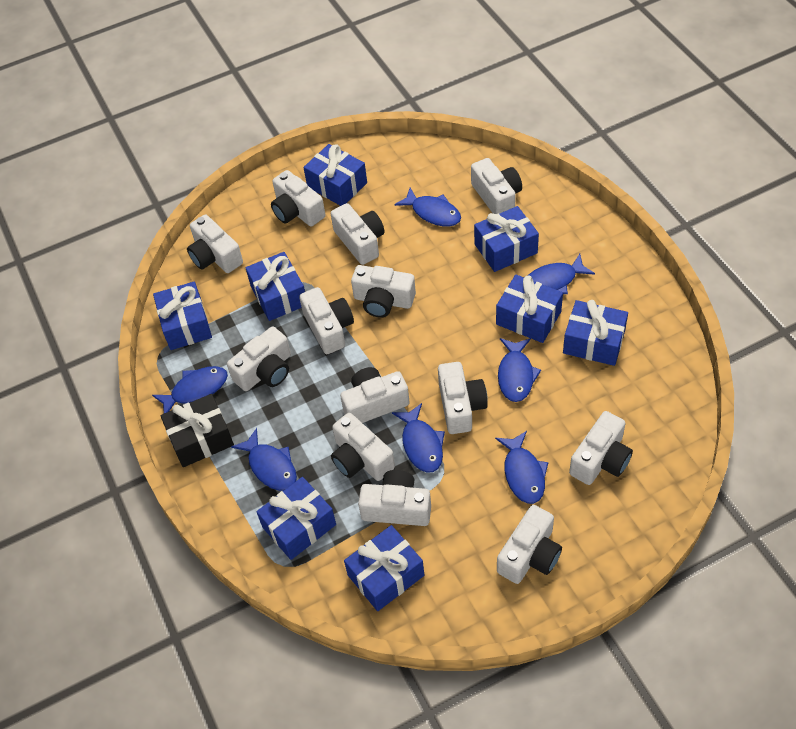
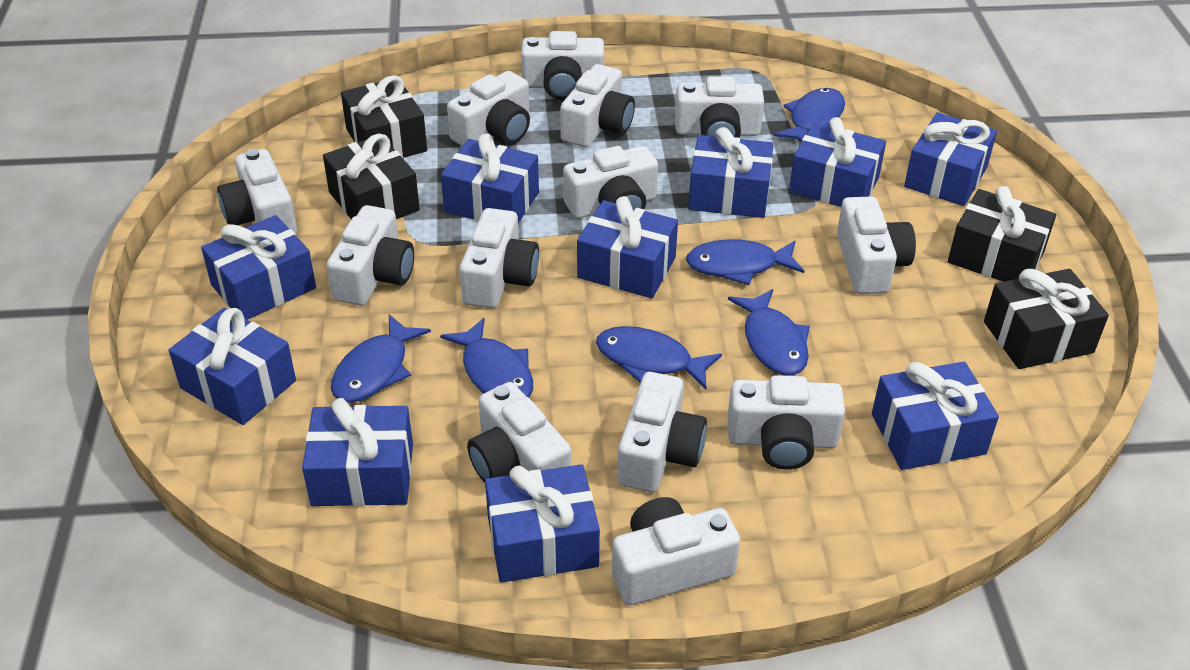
black gift: [161,394,234,467] = 1 -> [323,134,420,219] [341,75,427,158] [948,186,1056,282] [984,269,1109,369] = 4
blue fish: [152,366,228,413] [231,428,297,491] [392,403,445,473] [394,188,461,226] [495,431,548,504] [498,338,541,402] [528,254,595,294] = 7 -> [331,314,431,403] [440,318,533,398] [596,326,722,389] [686,239,804,285] [728,289,810,376] [773,88,845,142] = 6
blue gift: [153,282,212,350] [246,252,305,321] [256,477,336,560] [303,144,367,206] [344,525,424,611] [474,206,539,272] [496,275,563,343] [563,300,628,366] = 8 -> [169,308,296,425] [201,215,316,320] [302,398,413,506] [441,133,539,223] [485,464,600,583] [577,196,678,298] [688,127,773,218] [789,117,886,207] [872,362,999,470] [904,112,997,206] = 10

